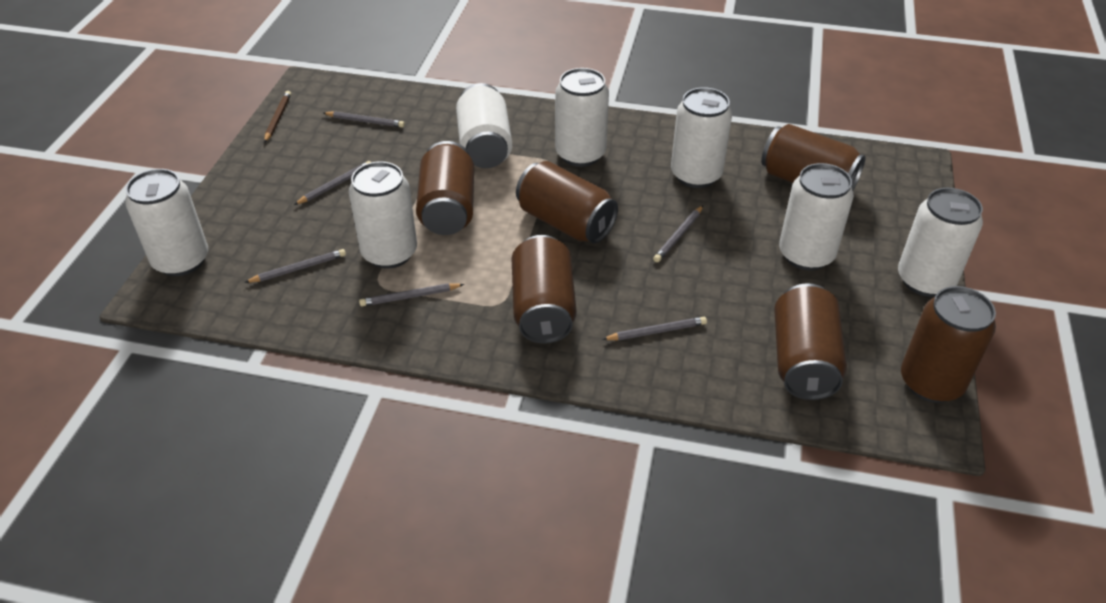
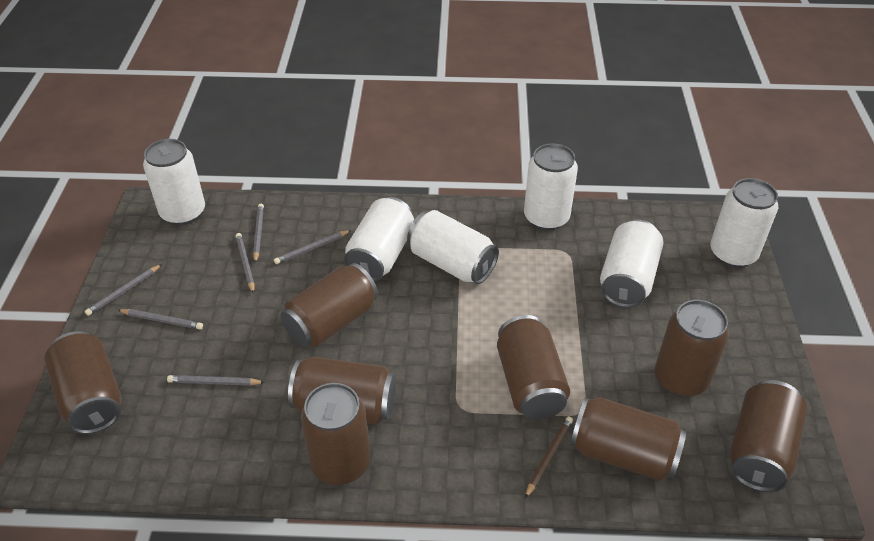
brown can: [416,141,474,235] [511,235,576,344] [516,161,618,244] [761,124,866,190] [774,283,847,400] [901,286,996,403] = 6 -> [44,331,122,434] [280,263,378,348] [288,357,396,425] [301,383,370,485] [497,315,570,420] [570,398,686,481] [655,300,729,397] [730,380,807,492] = 8
white can: [125,169,208,276] [349,161,417,269] [456,83,512,168] [555,68,609,167] [671,87,732,188] [779,163,854,270] [898,188,983,297] = 7 -> [143,139,205,225] [344,197,414,282] [407,210,499,284] [524,143,578,231] [600,220,664,308] [710,178,778,268] = 6

